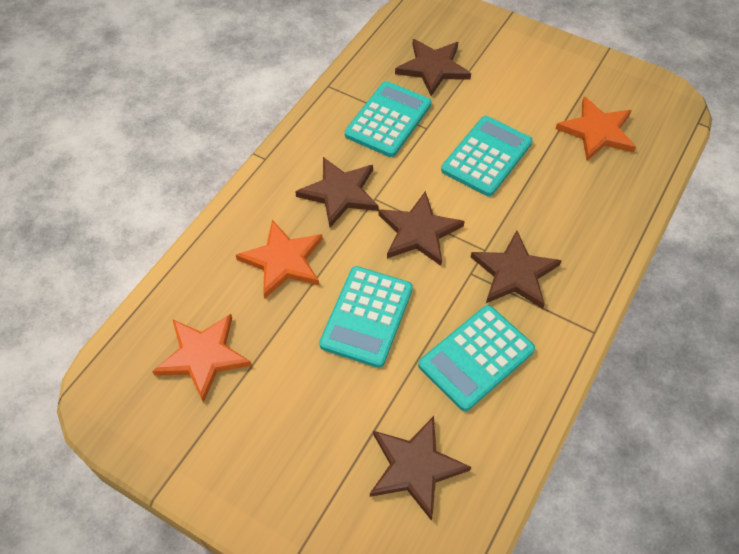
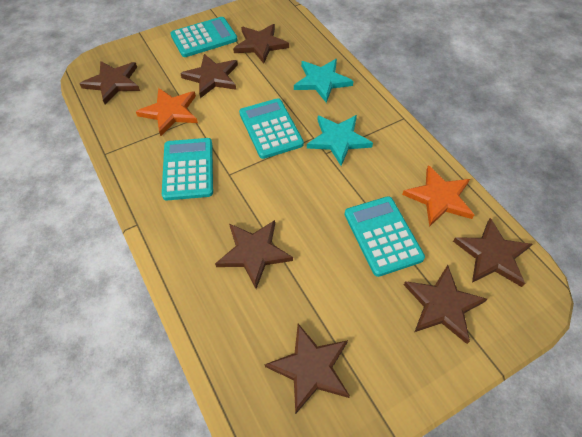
brown star: [295,157,379,228] [370,416,471,521] [378,191,465,266] [395,39,471,96] [471,230,562,309] = 5 -> [79,61,140,105] [180,54,238,98] [215,220,293,289] [233,24,289,64] [265,324,350,415] [404,265,487,344] [453,218,532,287] = 7
orange star: [152,314,252,403] [236,220,323,299] [556,97,636,161] = 3 -> [136,88,198,136] [402,165,474,227] = 2
turquoise star: none = 0 -> [294,59,353,103] [307,115,373,166] = 2

